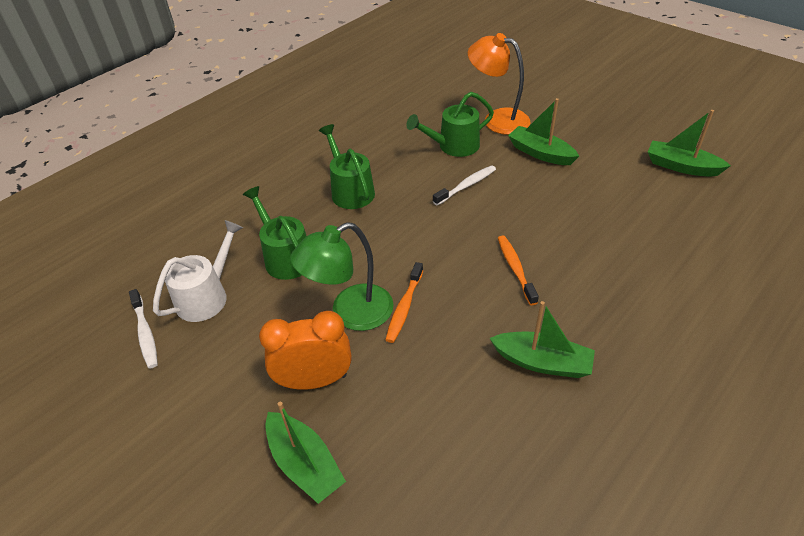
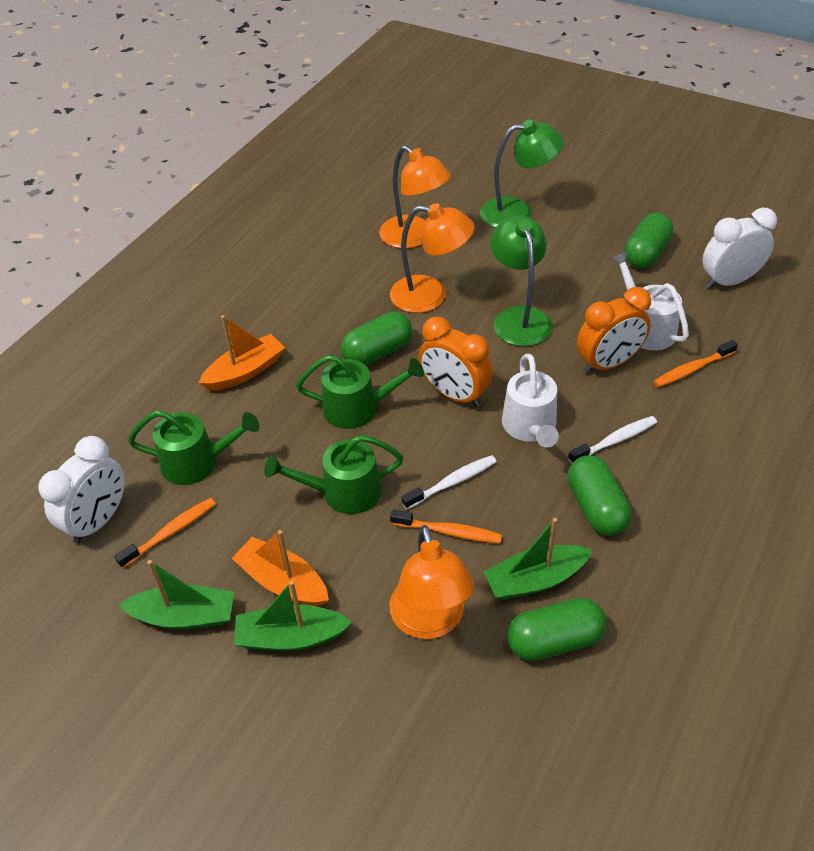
green boat: [265,402,346,504] [489,301,595,378] [508,98,579,165] [648,110,731,177] = 4 -> [119,560,234,629] [234,581,352,651] [483,518,592,600] = 3
green capsule: none = 0 -> [341,312,412,365] [507,597,606,661] [568,455,632,536] [624,213,674,268] = 4
green lamp: [290,222,394,331] = 1 -> [480,120,564,228] [490,216,552,347] = 2
orange boat: none = 0 -> [199,315,285,391] [232,530,329,606] = 2
orange clock: [259,311,351,390] = 1 -> [419,317,493,407] [577,287,651,374] = 2
orange lamp: [468,33,530,135] = 1 -> [379,146,451,249] [389,525,474,639] [390,203,475,313] = 3
orange toothbrush: [385,262,423,343] [498,236,539,305] = 2 -> [114,498,216,569] [390,509,502,543] [654,340,738,387] = 3
white clock: none = 0 -> [38,436,125,544] [702,208,777,289] = 2
white watering can: [153,220,243,322] = 1 -> [502,354,559,447] [611,251,689,350] = 2

